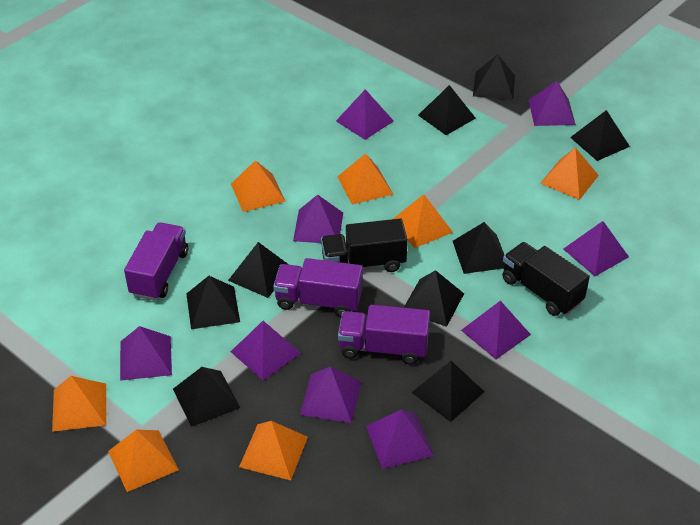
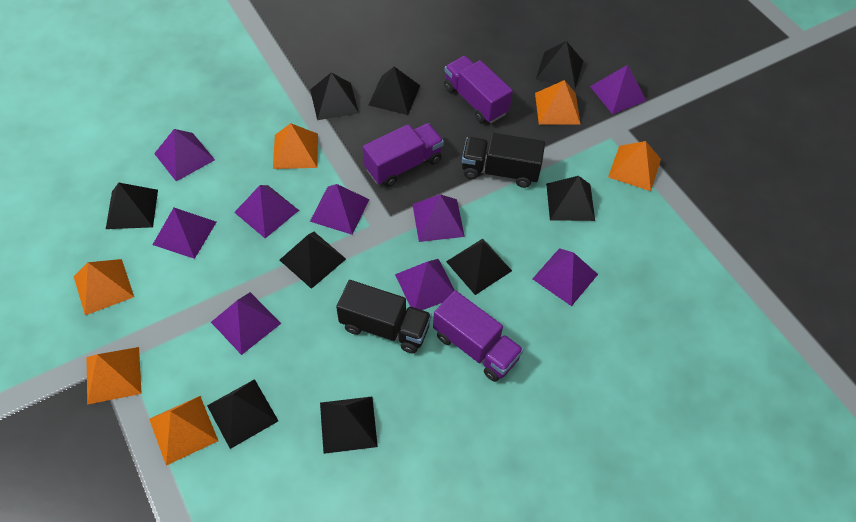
orange pyramid: [52,376,106,432] [108,430,179,492] [231,160,286,212] [239,421,308,480] [337,153,393,205] [393,194,453,248] [540,147,599,200] = 7 -> [74,259,134,315] [87,347,142,405] [149,396,218,466] [273,123,318,169] [535,80,581,125] [608,141,661,191] = 6

